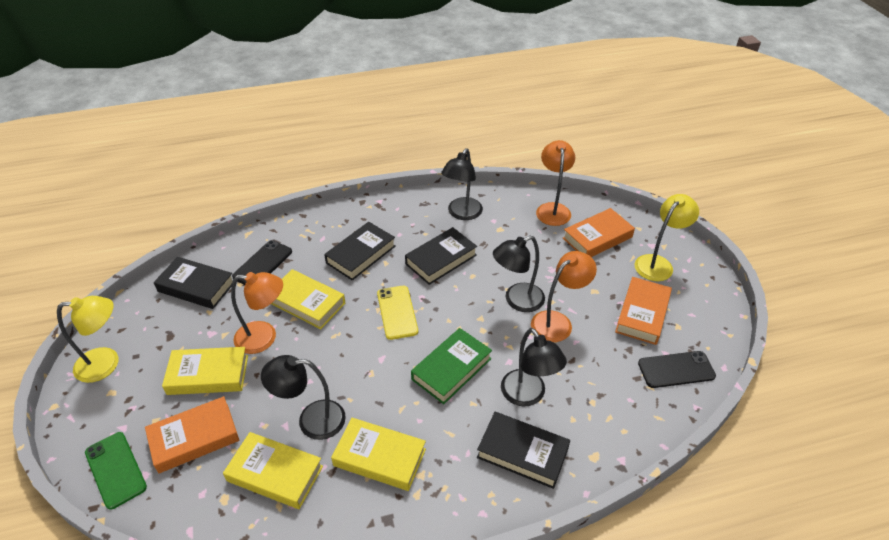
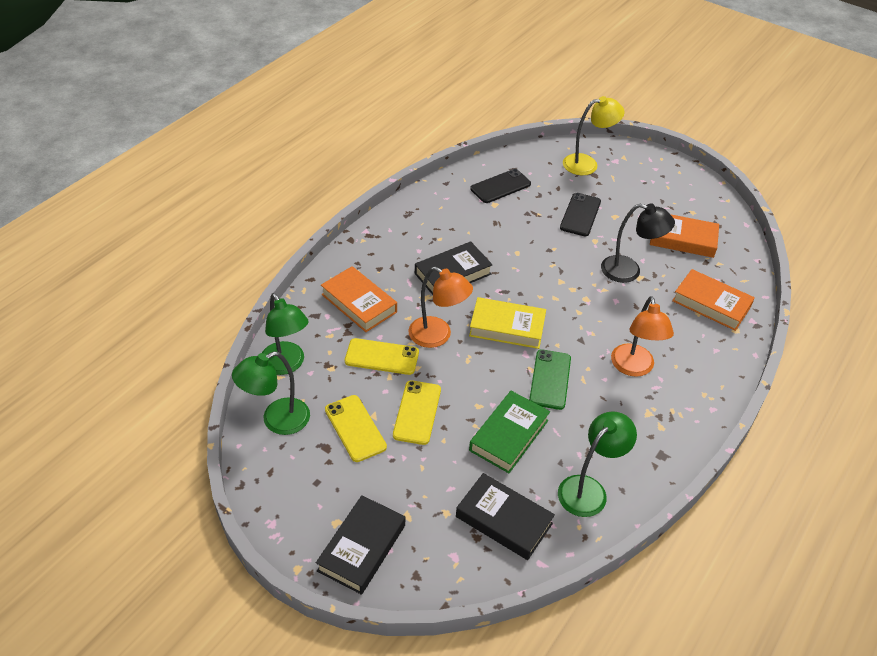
black book: [154,257,233,309] [324,222,396,281] [405,227,477,285] [477,412,570,489] = 4 -> [316,495,405,595] [415,242,493,295] [456,473,555,560] = 3
black lamp: [261,355,346,440] [441,148,483,220] [493,236,545,312] [501,328,567,406] = 4 -> [601,204,675,283] = 1
green lamp: none = 0 -> [232,351,310,435] [262,293,309,375] [558,411,637,517] = 3
orange lamp: [231,272,283,354] [531,251,597,342] [536,140,575,226] = 3 -> [408,267,473,348] [611,296,674,377] = 2
yellow book: [162,347,248,395] [223,432,323,509] [271,269,345,329] [331,418,426,491] = 4 -> [469,297,546,349] = 1
yellow lamp: [57,296,118,383] [635,194,699,281] = 2 -> [563,96,625,175] = 1
yellow phone: [377,286,418,340] = 1 -> [325,395,387,462] [345,338,419,375] [393,380,441,445] = 3

